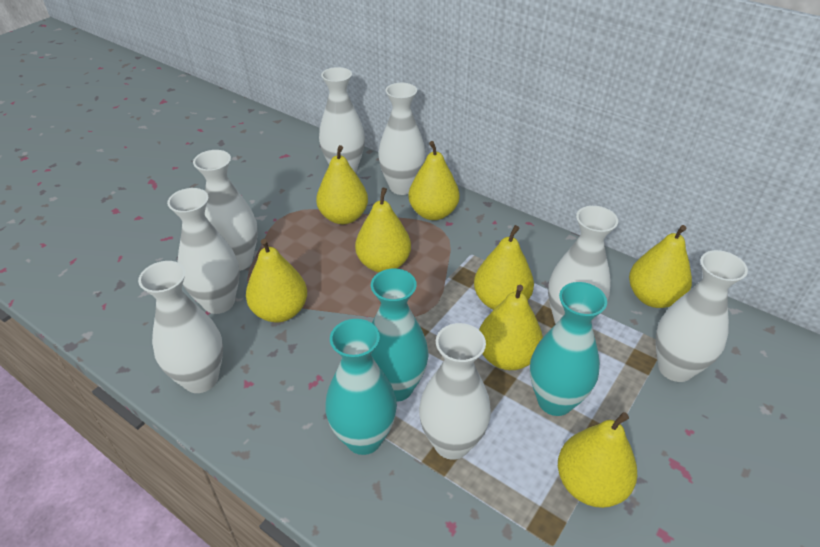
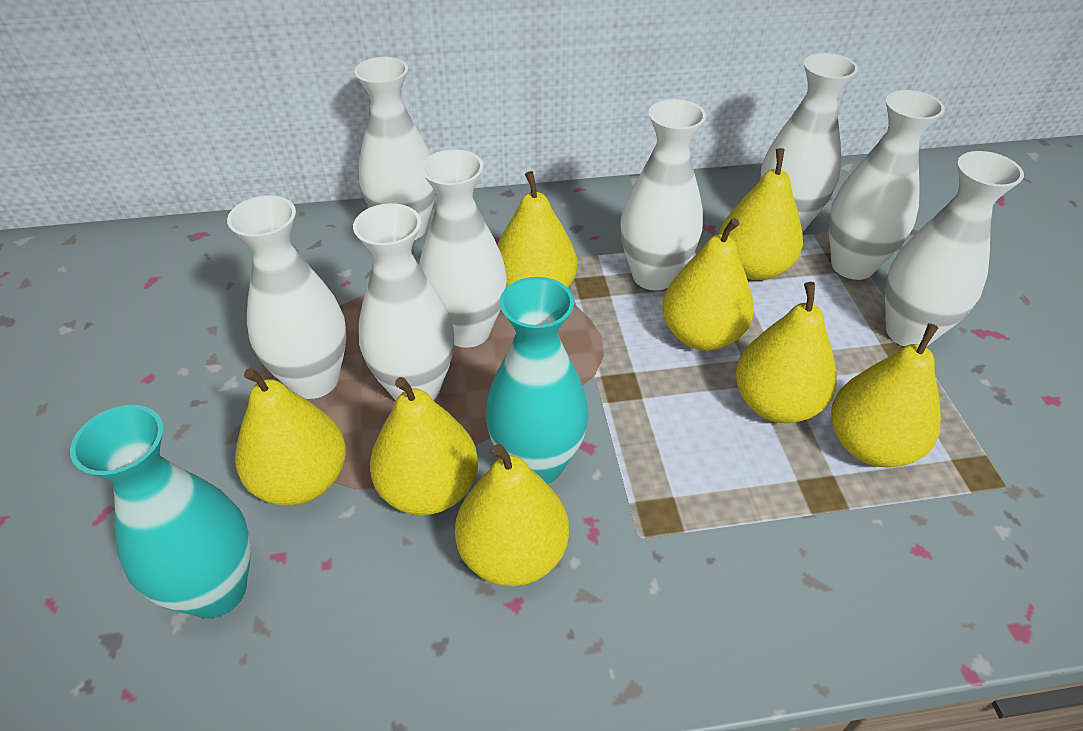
turquoise vase: [325,319,397,455] [371,269,428,402] [530,282,607,416] = 3 -> [70,405,251,619] [486,277,589,484] = 2

